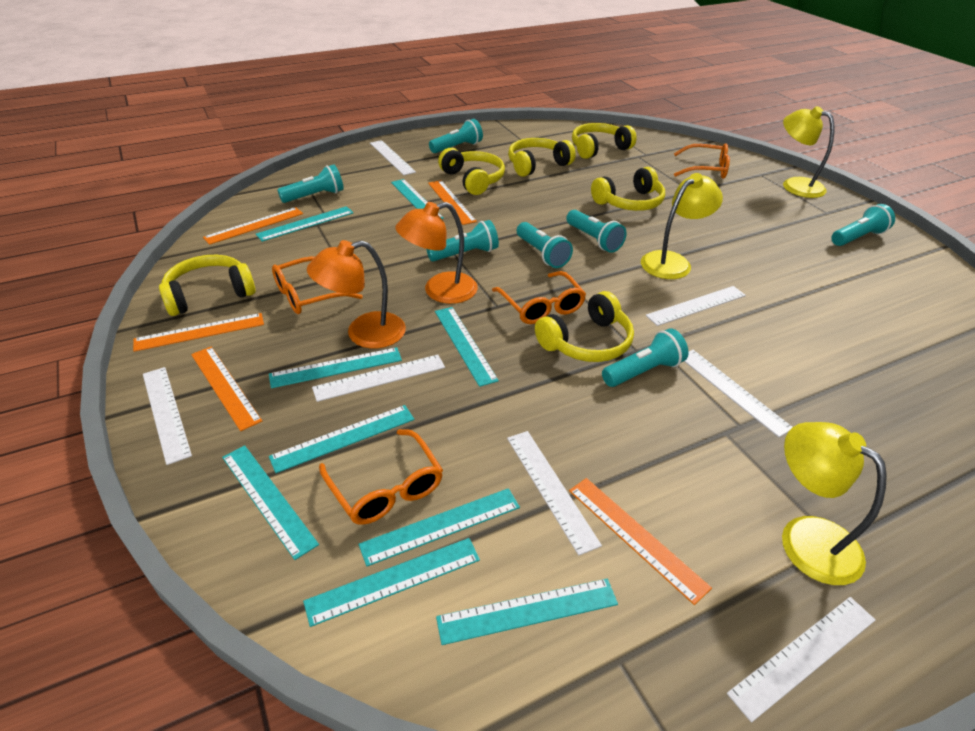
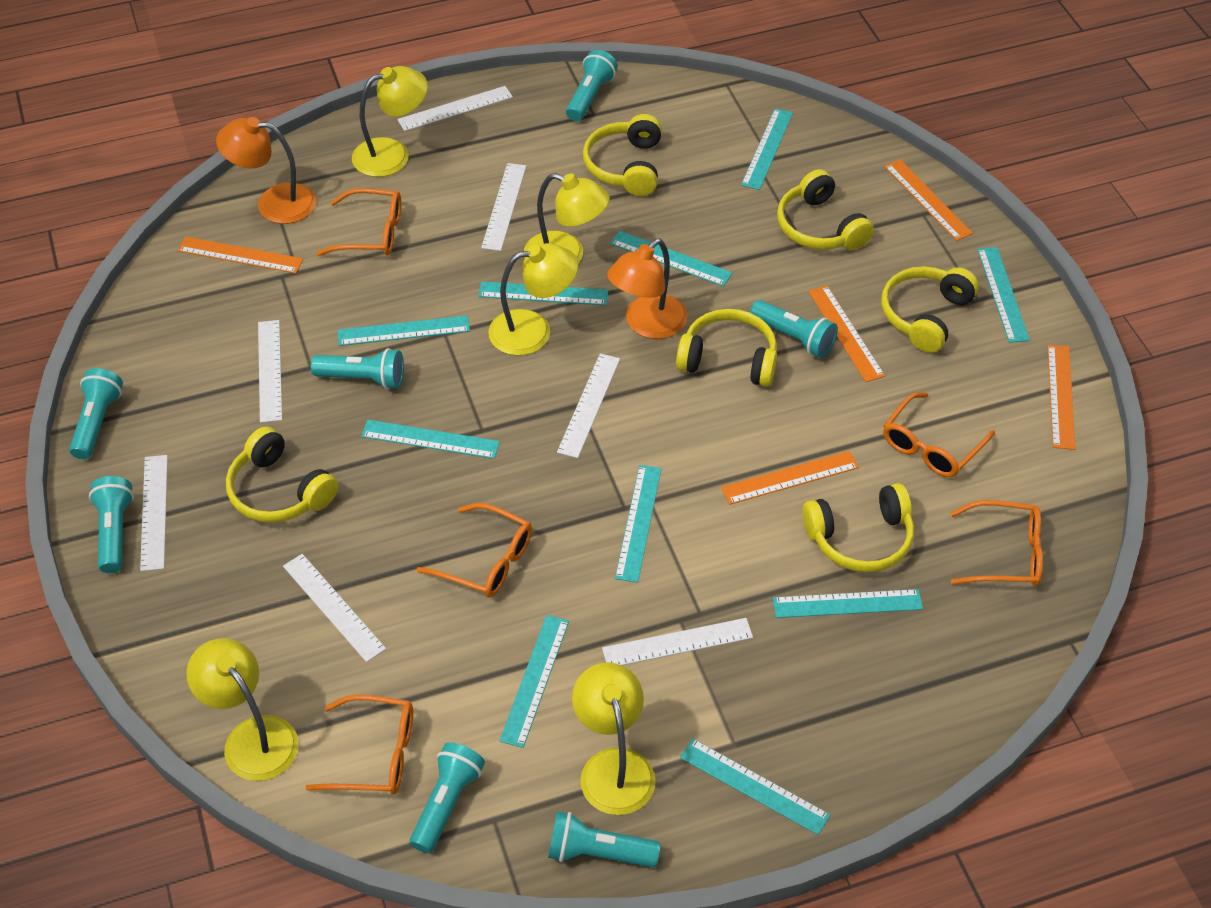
orange glasses: [272,256,363,314] [319,429,443,525] [492,271,586,324] [674,144,730,179] = 4 -> [305,695,413,794] [317,188,401,256] [417,503,532,598] [883,392,995,477] [950,500,1043,586] = 5
turquoise ruler: [222,445,319,560] [256,206,354,242] [269,347,402,388] [269,405,414,473] [303,538,480,627] [358,488,520,566] [391,179,444,219] [435,307,499,387] [436,579,618,645] = 9 -> [338,315,470,346] [361,420,500,459] [478,281,608,306] [500,615,569,748] [610,231,732,286] [615,465,661,583] [680,738,830,835] [741,108,793,190] [773,589,923,618] [977,247,1030,343] = 10
yellow lamp: [641,173,723,279] [782,422,887,585] [783,106,834,198] = 3 -> [186,638,299,781] [352,66,428,177] [488,243,578,356] [524,173,610,263] [572,662,656,815] = 5

